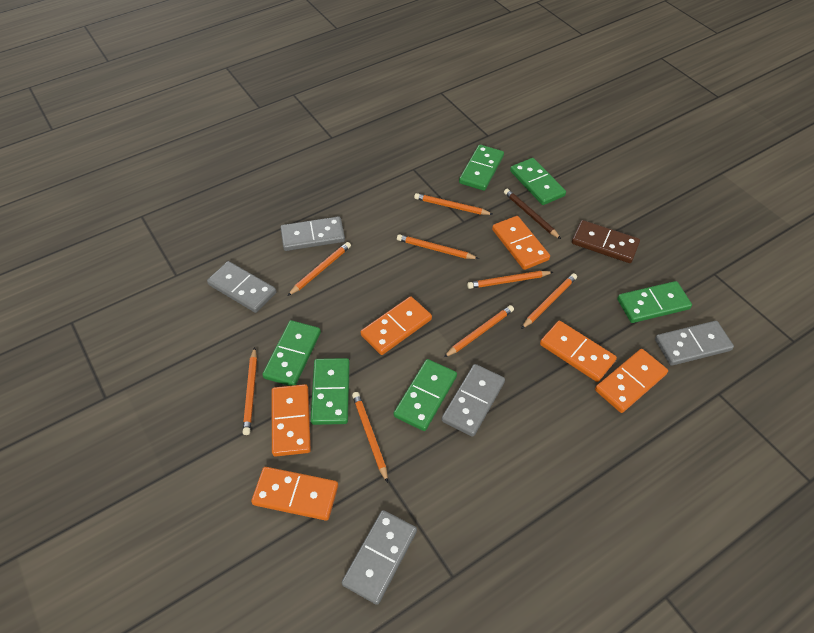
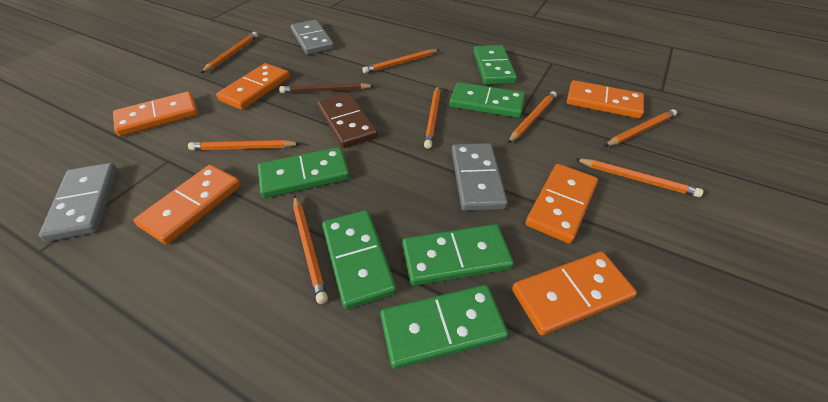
grey domino: [207,261,276,313] [280,216,345,251] [342,510,417,605] [442,364,505,437] [655,321,734,366] = 5 -> [39,163,118,242] [291,20,334,55] [452,143,508,211] = 3

